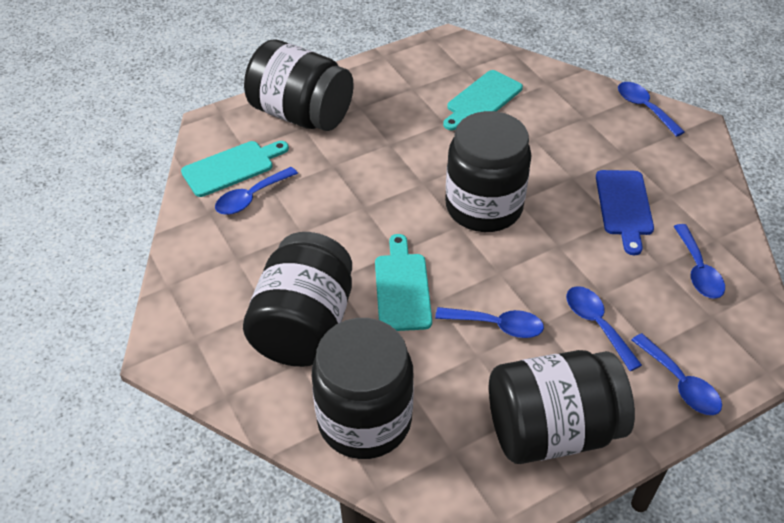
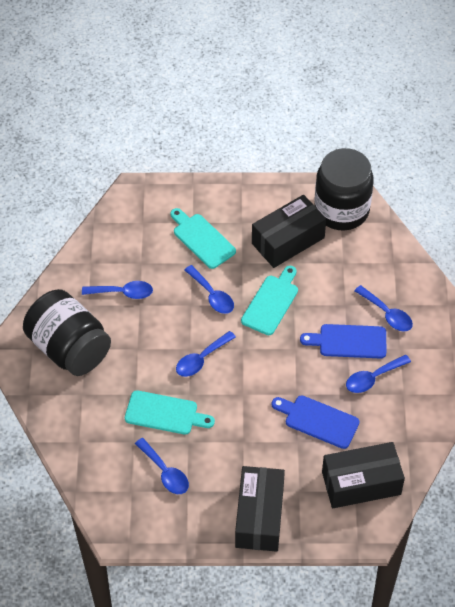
black box: none = 0 -> [235,466,285,552] [252,195,326,268] [322,442,405,508] = 3
black jar: [243,232,352,367] [244,39,354,131] [312,318,414,459] [445,111,531,232] [489,350,635,464] = 5 -> [23,289,111,376] [314,148,374,230] = 2
blue cutting board: [596,170,654,255] = 1 -> [271,395,360,449] [300,324,386,359] = 2

